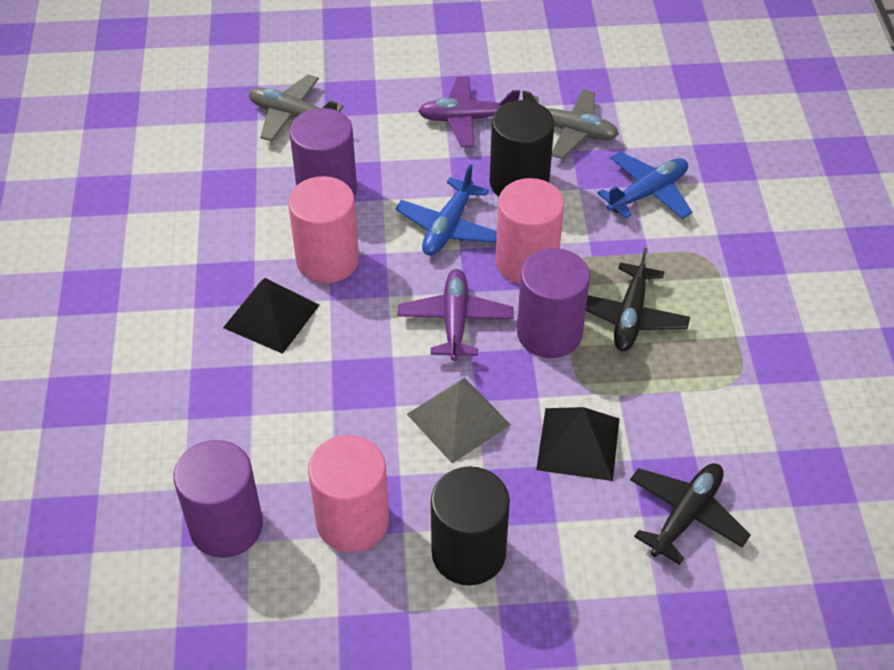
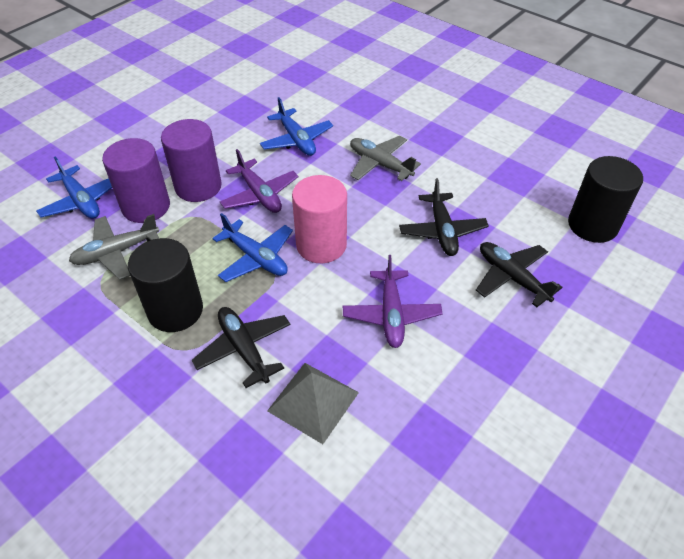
black plane: [586,248,690,351] [630,463,751,565] = 2 -> [192,307,290,388] [399,178,489,256] [476,242,563,307] = 3
black pyramid: [223,278,319,354] [536,407,619,481] = 2 -> none = 0
blue plane: [395,164,497,256] [597,152,693,219] = 2 -> [36,156,112,219] [212,213,293,282] [260,97,333,156] = 3
pink cylinder: [288,176,359,283] [308,435,389,552] [496,178,564,284] = 3 -> [292,175,347,263] = 1
purple cylinder: [173,440,263,558] [289,108,357,197] [517,248,590,358] = 3 -> [102,138,170,223] [161,119,222,202] = 2

